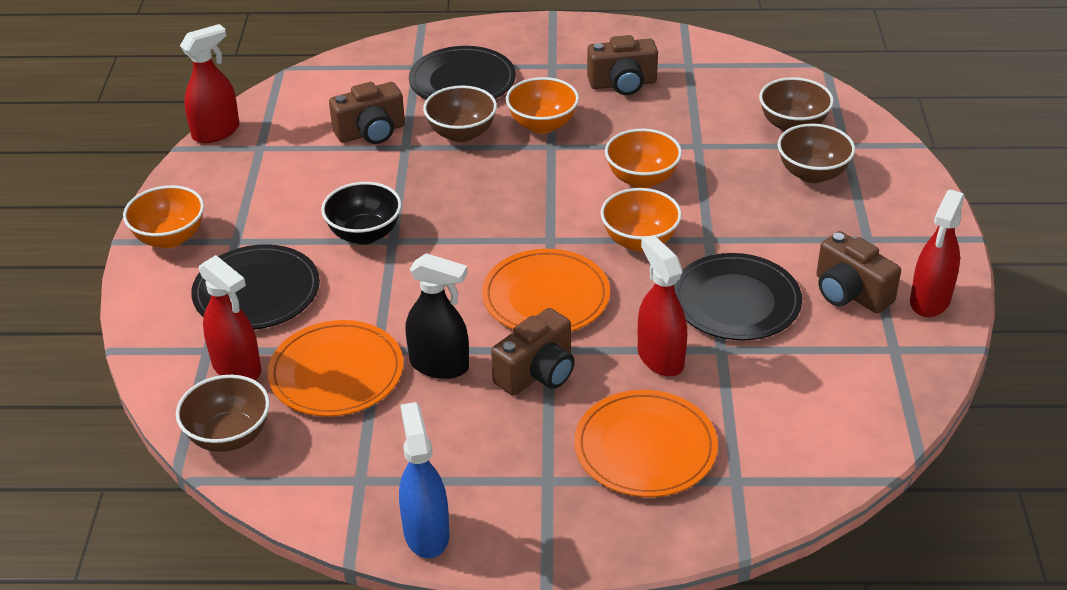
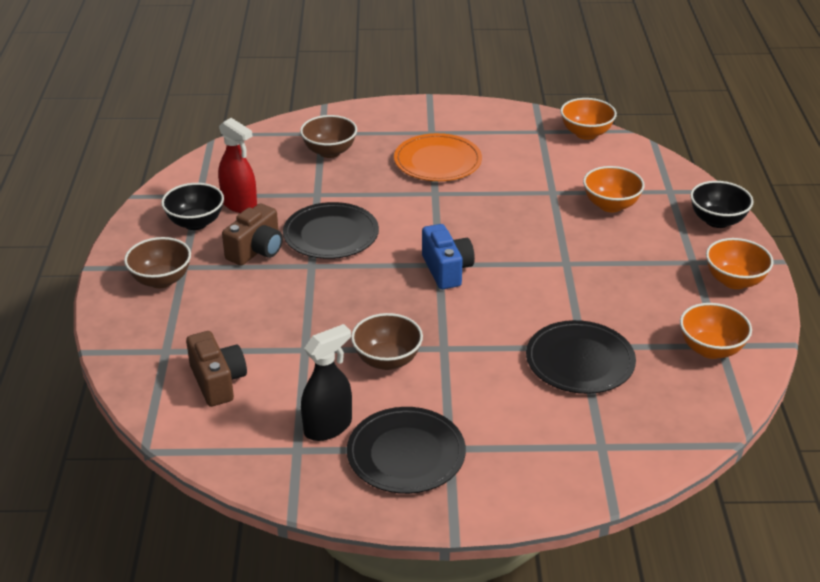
black bowl: [321,182,402,245] = 1 -> [161,183,224,230] [690,181,754,228] = 2
blue camera: none = 0 -> [422,224,475,289] = 1
blue spray bottle: [399,402,449,559] = 1 -> none = 0
brown bowl: [176,375,270,452] [423,85,497,142] [759,77,834,132] [778,123,855,183] = 4 -> [124,237,191,288] [300,115,357,158] [351,313,423,370] = 3
brown camera: [329,82,405,144] [491,308,575,396] [587,35,658,95] [817,231,901,313] = 4 -> [186,331,247,407] [222,203,283,266] = 2
orange plate: [268,320,403,417] [482,249,610,331] [574,390,718,497] = 3 -> [394,133,482,181] = 1
red spray bottle: [180,24,239,143] [199,255,261,380] [638,235,687,376] [910,190,965,317] = 4 -> [218,118,257,213] = 1

